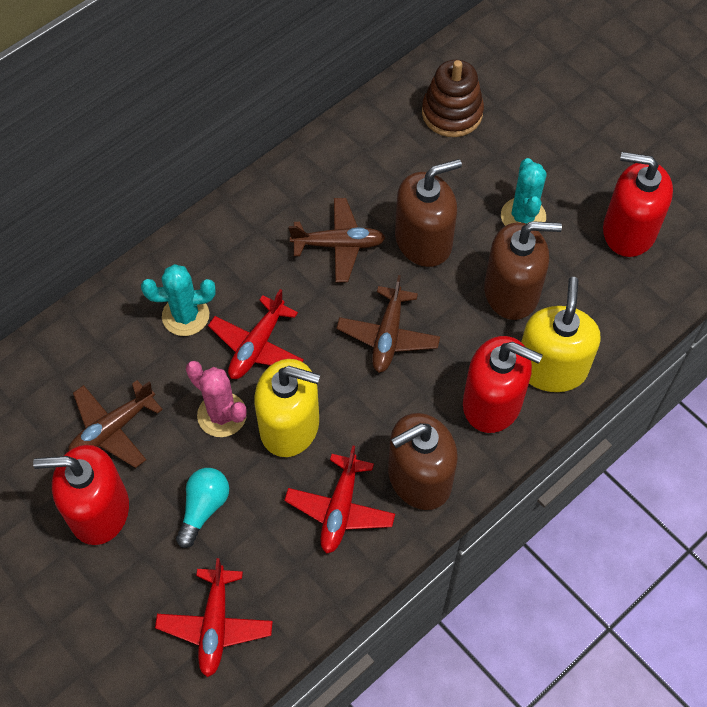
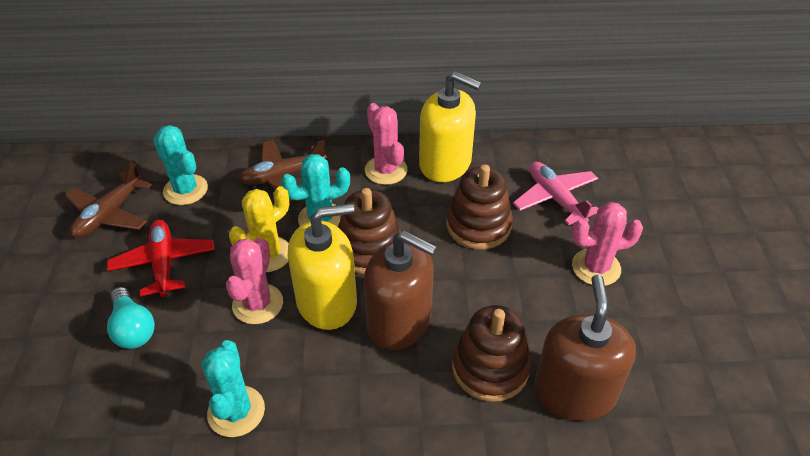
brown plane: [68,380,163,468] [289,198,386,282] [336,275,440,373] = 3 -> [65,160,152,238] [239,140,327,202] = 2
brown soap dispenser: [388,413,458,510] [395,159,462,267] [484,221,562,320] = 3 -> [364,231,437,350] [534,275,636,421] = 2
brown stacking toy: [422,60,484,137] = 1 -> [338,188,401,274] [446,164,513,250] [452,305,531,402] = 3
pink cactus: [186,361,247,437] = 1 -> [226,238,283,324] [365,103,408,185] [572,202,643,286] = 3
pink plane: none = 0 -> [513,162,599,225] = 1
red plane: [155,558,273,677] [208,289,304,379] [284,445,395,553] = 3 -> [107,220,215,297] = 1
red soap dispenser: [33,445,129,545] [463,336,543,433] [603,152,673,257] = 3 -> none = 0
turquoise cactus: [141,264,216,336] [501,158,547,226] = 2 -> [153,125,208,205] [201,340,265,437] [281,154,350,227] = 3
yellow cactus: none = 0 -> [229,186,289,272] = 1

